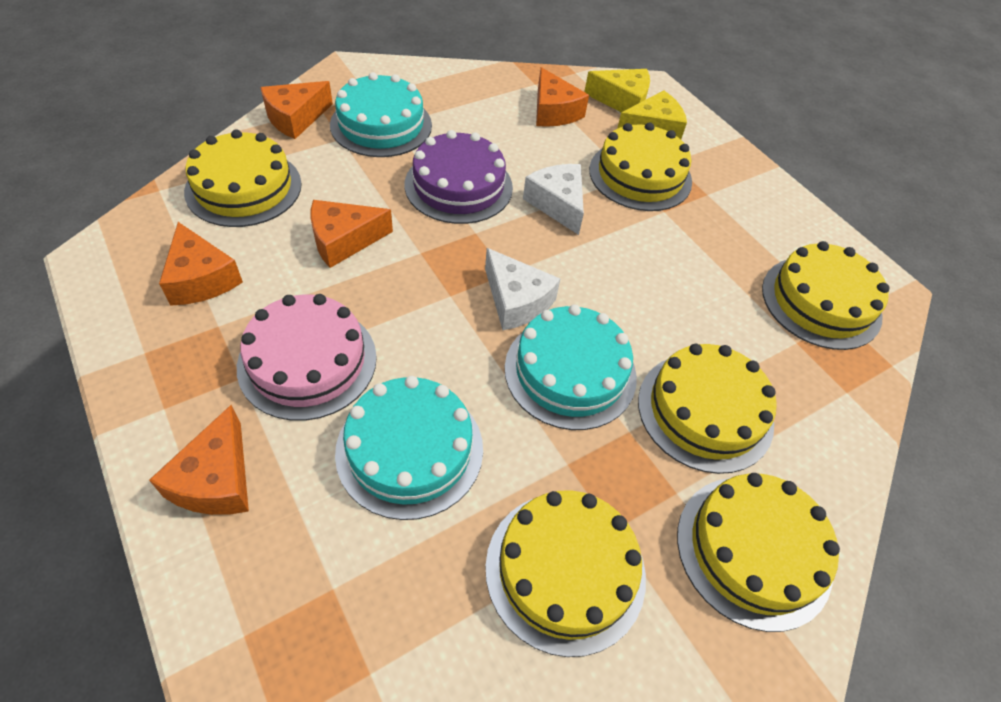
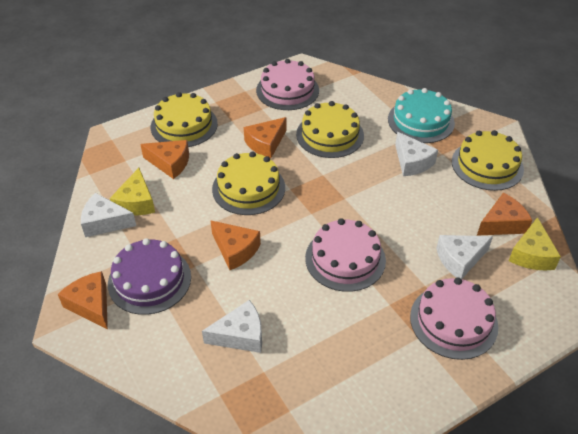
pink cake: [237,294,377,421] = 1 -> [256,59,319,110] [305,218,386,292] [410,277,498,360] = 3
turquoise cake: [330,72,432,157] [335,376,483,520] [505,304,637,430] = 3 -> [388,88,455,143] = 1
white cheese: [485,248,560,330] [523,164,584,235] = 2 -> [81,193,136,237] [202,300,262,353] [395,132,438,176] [436,235,493,279] = 4
yellow cake: [184,130,302,227] [485,490,646,657] [589,122,692,211] [638,344,777,474] [677,473,840,632] [762,241,889,350] = 6 -> [151,92,218,147] [212,152,285,215] [296,101,364,158] [452,130,524,191] = 4

